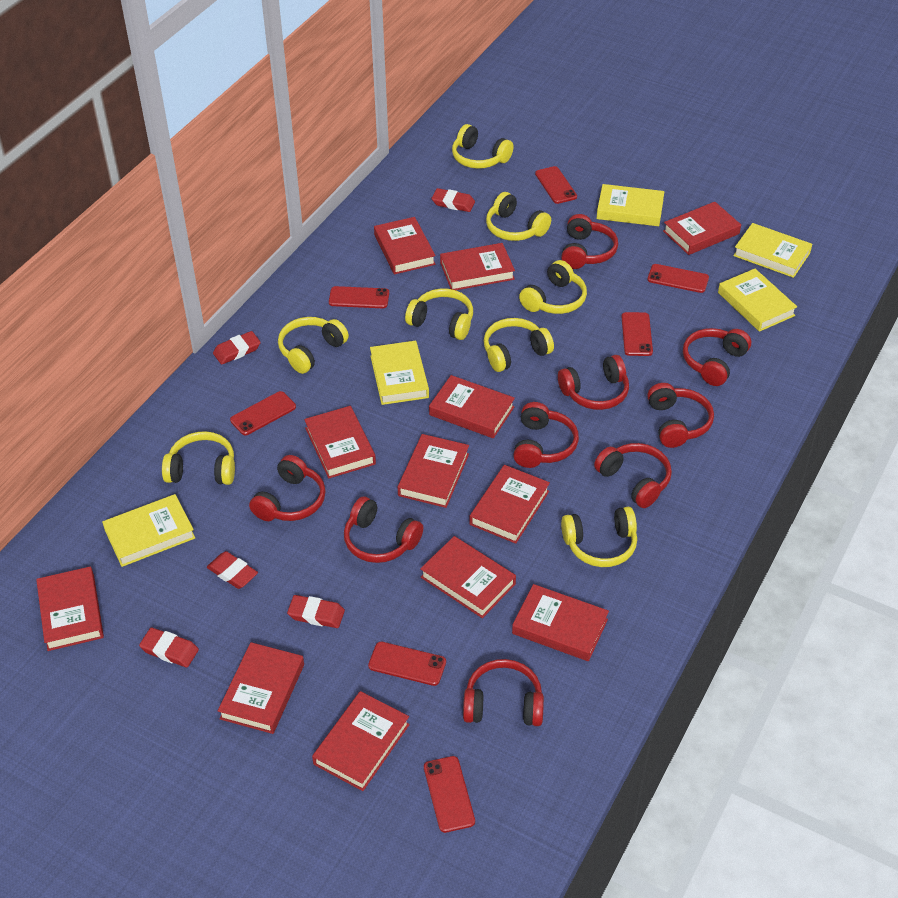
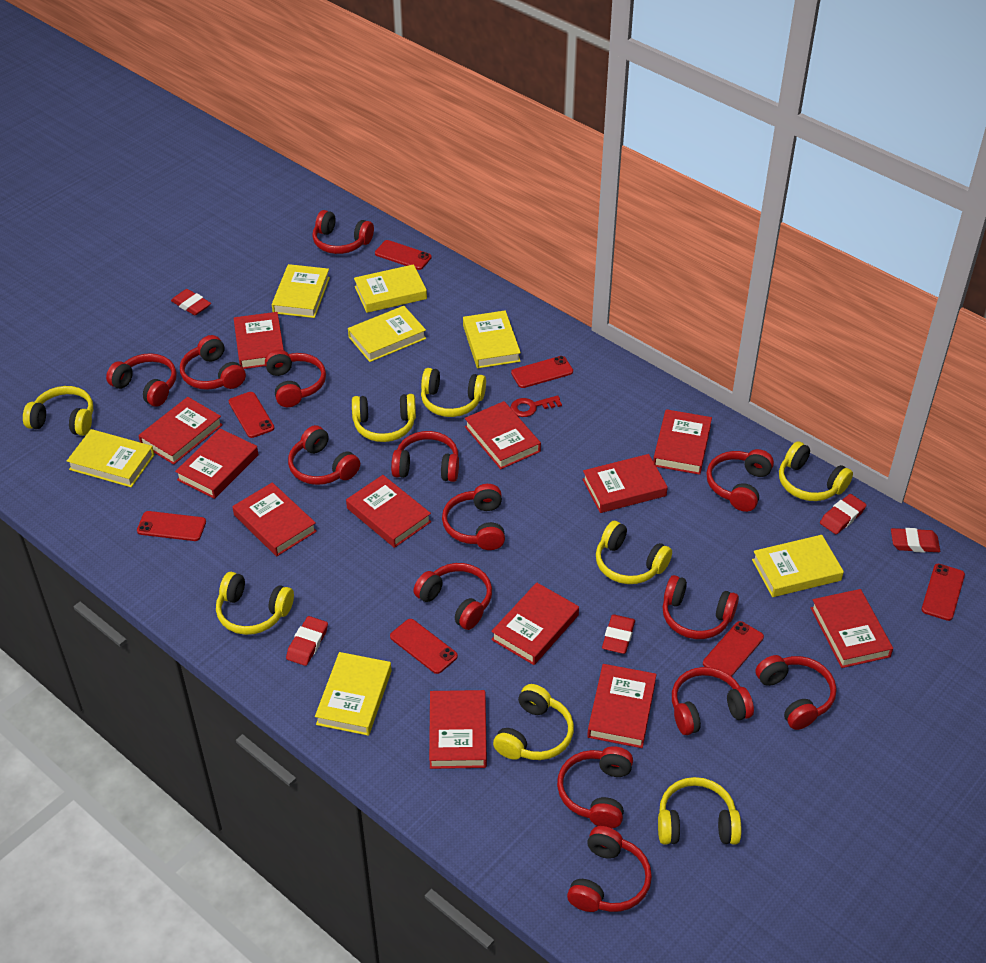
red headphones: [249,455,326,521] [344,497,423,563] [463,659,544,726] [513,402,579,468] [558,355,629,410] [561,214,618,269] [594,443,672,508] [647,383,714,448] [683,328,751,386] = 9 -> [106,353,176,407] [180,335,246,390] [265,350,326,407] [288,425,360,485] [312,210,374,254] [391,431,459,482] [414,563,492,630] [442,484,505,550] [557,746,633,828] [567,826,652,912] [663,575,739,639] [672,667,754,735] [706,449,774,512] [755,655,836,730] = 14
red key: none = 0 -> [510,395,562,417] = 1
yellow book: [102,494,195,567] [370,341,429,405] [596,184,664,226] [718,269,797,332] [733,223,812,278] = 5 -> [67,429,154,487] [272,264,330,318] [315,652,392,736] [348,306,426,362] [354,264,427,313] [463,310,521,368] [752,535,844,597] = 7

